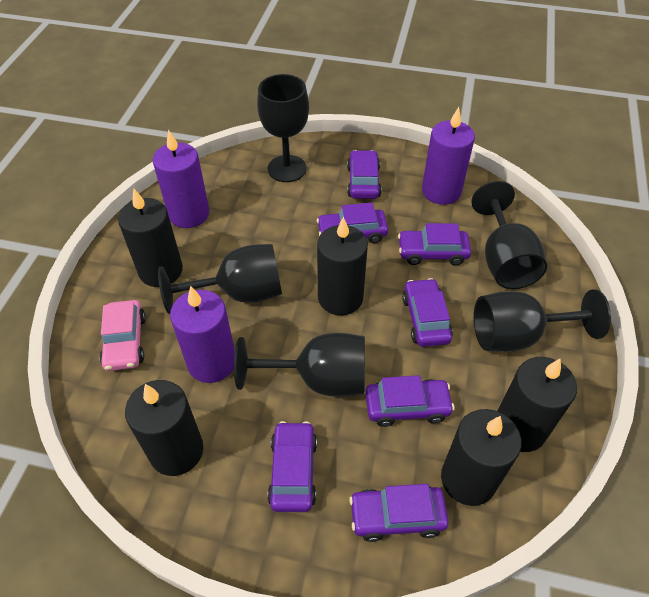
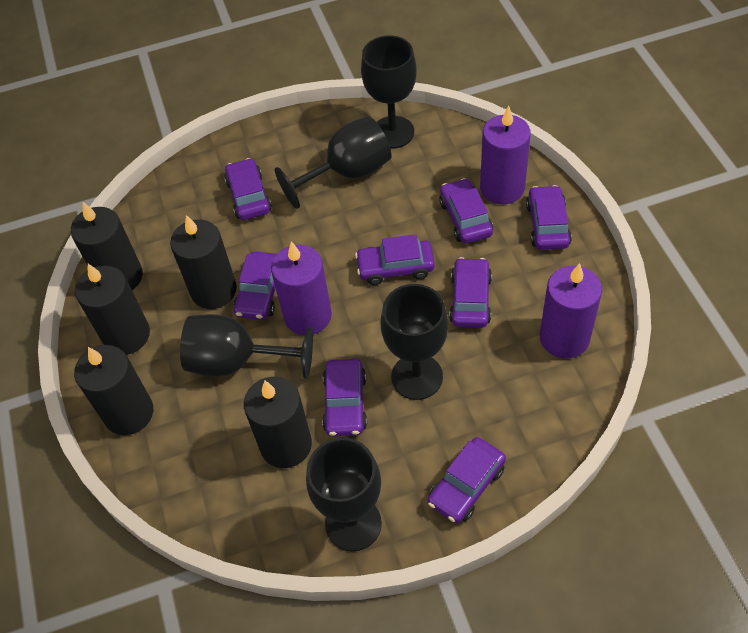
pink car: [100,300,146,371] = 1 -> none = 0
purple car: [267,421,317,512] [317,203,388,243] [347,150,382,199] [349,484,449,542] [365,375,454,427] [398,223,471,266] [402,278,453,347] = 7 -> [224,158,272,220] [233,252,276,320] [322,359,367,436] [355,234,435,285] [428,437,506,523] [439,178,493,244] [449,257,492,328] [526,185,572,250] = 8

